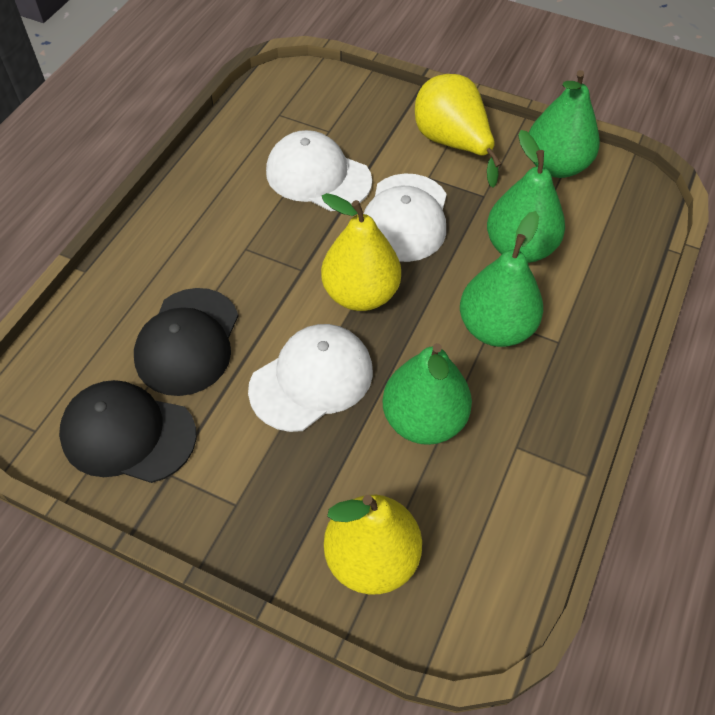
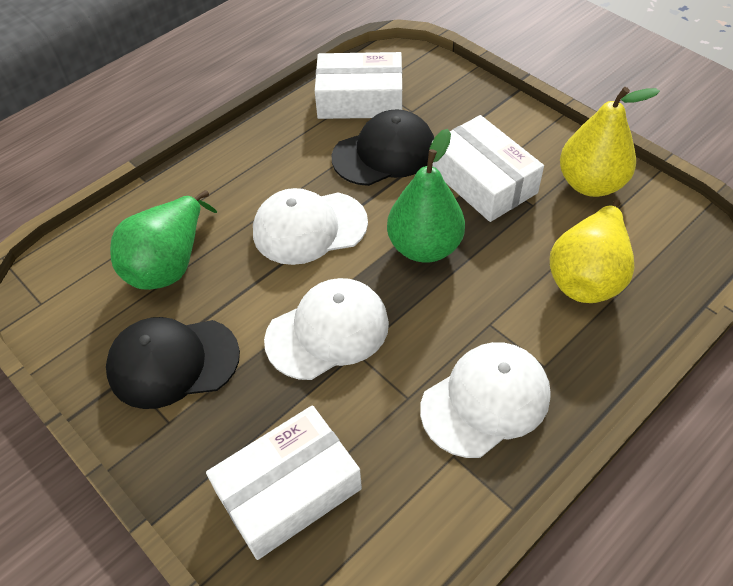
green pear: [382,343,472,445] [460,211,543,347] [487,130,565,263] [529,70,600,178] = 4 -> [110,190,217,290] [387,129,465,263] = 2
white box: none = 0 -> [206,405,362,560] [315,52,402,119] [432,115,544,222] = 3
yellow pear: [321,193,401,311] [324,495,422,594] [415,74,501,188] = 3 -> [550,200,635,303] [560,87,660,197] = 2

